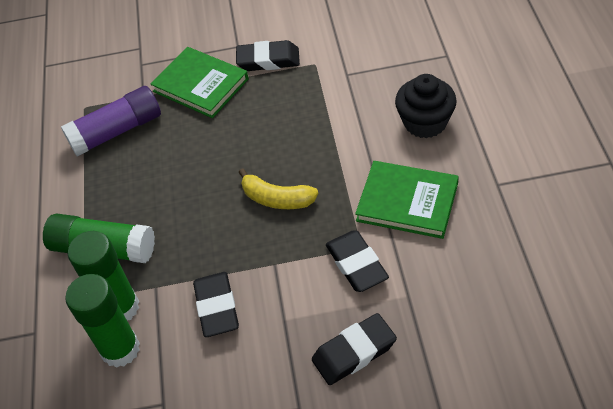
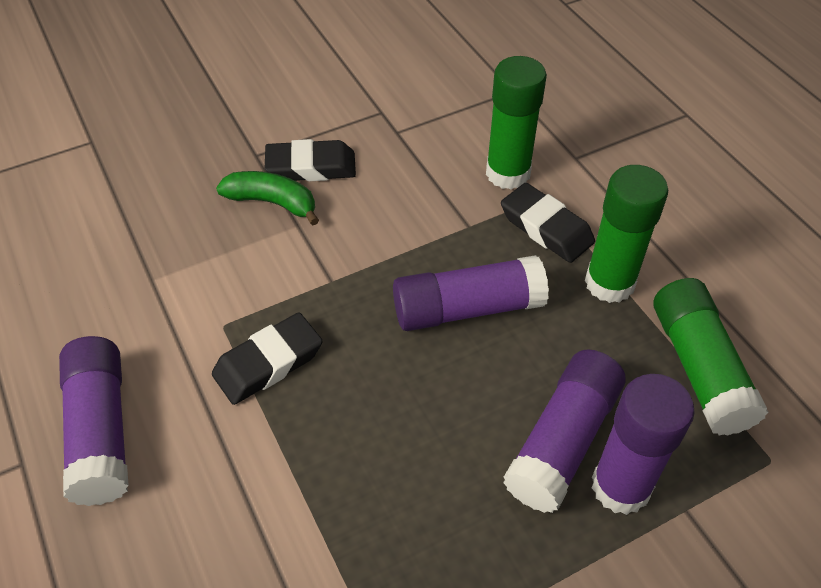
black cupcake: [395,74,457,138] = 1 -> none = 0
black eraser: [193,272,239,337] [236,40,300,71] [312,313,397,385] [326,231,389,292] = 4 -> [212,313,322,405] [265,139,356,181] [501,183,595,263] = 3
green banana: none = 0 -> [216,171,319,225] = 1
green book: [150,47,249,118] [355,161,459,239] = 2 -> none = 0
purple glue stick: [61,86,161,156] = 1 -> [59,336,129,506] [393,255,549,331] [503,349,626,513] [592,374,695,515] = 4
yellow banana: [238,168,319,209] = 1 -> none = 0

